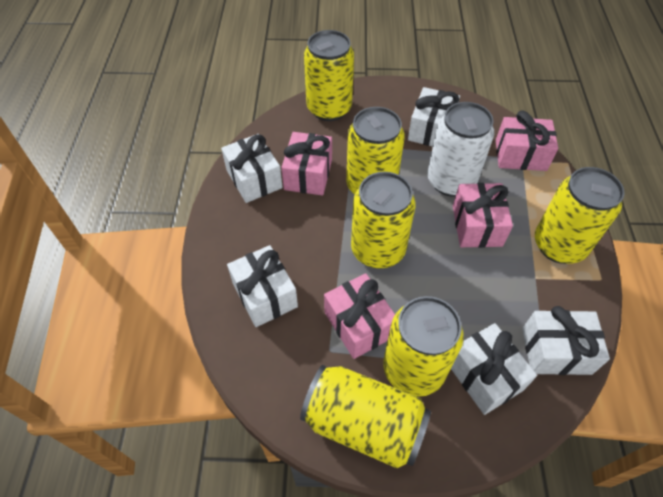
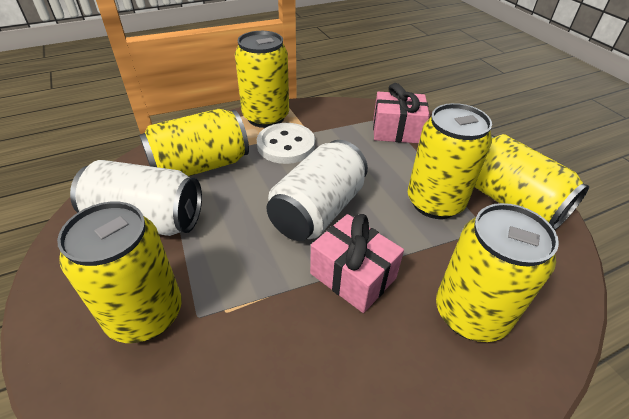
pink gift: [281,132,332,196] [324,273,395,359] [453,183,513,248] [496,111,558,171] = 4 -> [310,214,404,313] [373,83,430,143] = 2
white button: none = 0 -> [257,123,315,164] = 1
white can: [427,102,494,197] = 1 -> [70,160,202,236] [266,140,368,241] = 2
white gift: [221,134,283,203] [227,245,298,327] [408,87,460,147] [451,323,537,415] [522,306,610,375] = 5 -> none = 0

